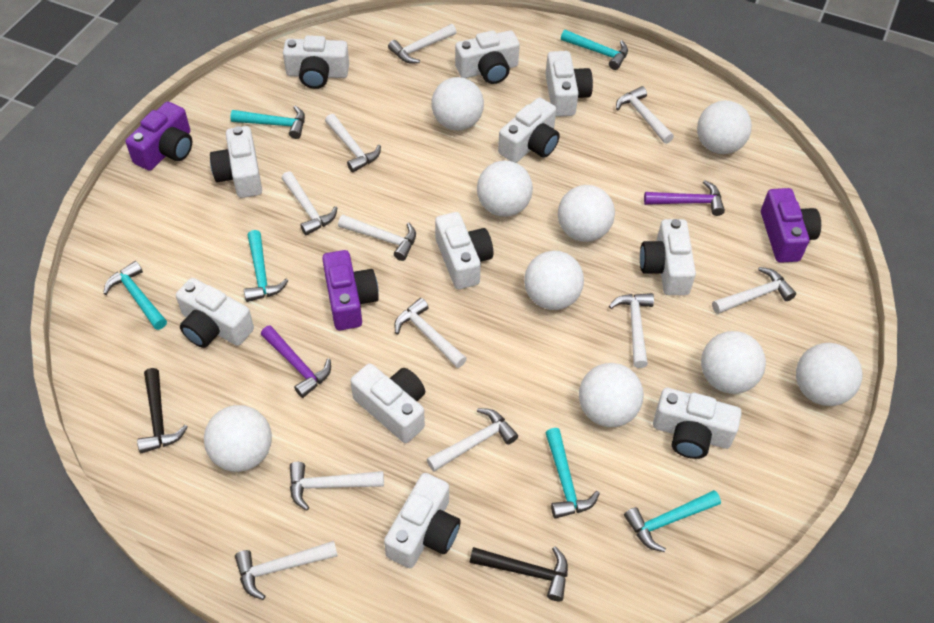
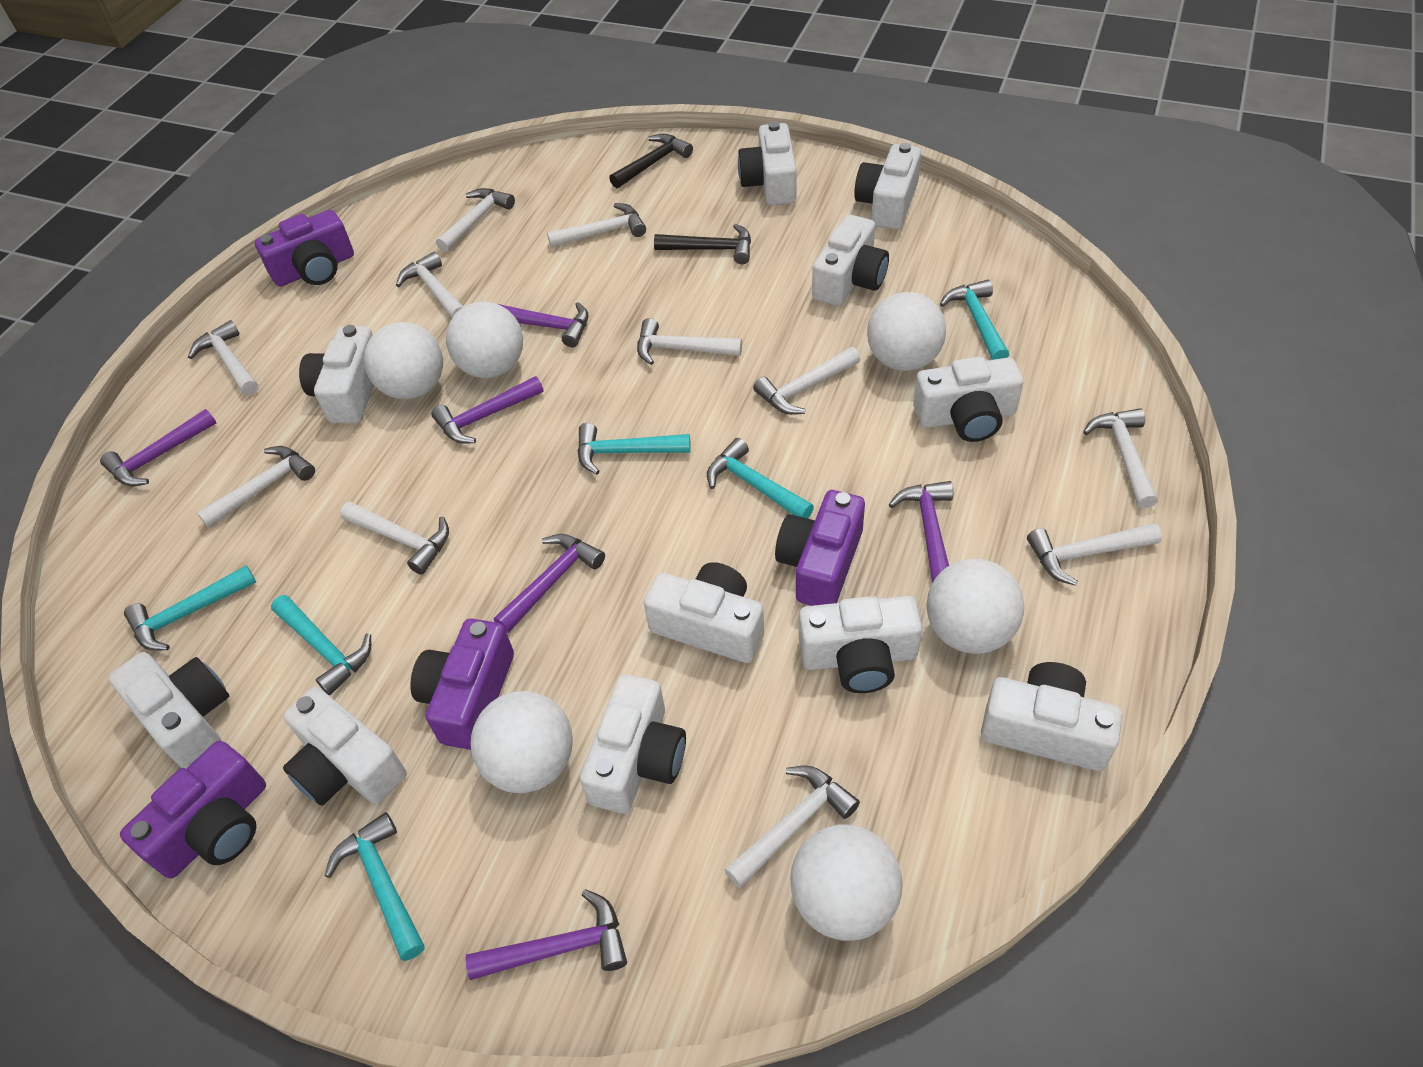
purple camera: [126,102,192,171] [322,250,379,330] [761,188,821,263] = 3 -> [120,741,266,879] [255,210,354,287] [410,618,514,750] [775,490,865,606] = 4
purple hammer: [261,325,331,398] [644,180,725,216] = 2 -> [100,409,216,486] [431,376,544,444] [465,889,627,980] [494,534,605,633] [499,302,588,347] [889,481,953,583] = 6
white ball: [204,405,272,472] [431,77,484,131] [477,160,533,217] [524,251,584,310] [558,185,615,242] [579,363,644,427] [697,100,752,154] [701,331,766,394] [796,343,863,406] = 9 -> [364,322,443,399] [446,301,523,378] [470,691,573,793] [790,824,902,941] [867,292,946,371] [926,559,1024,654] = 6

